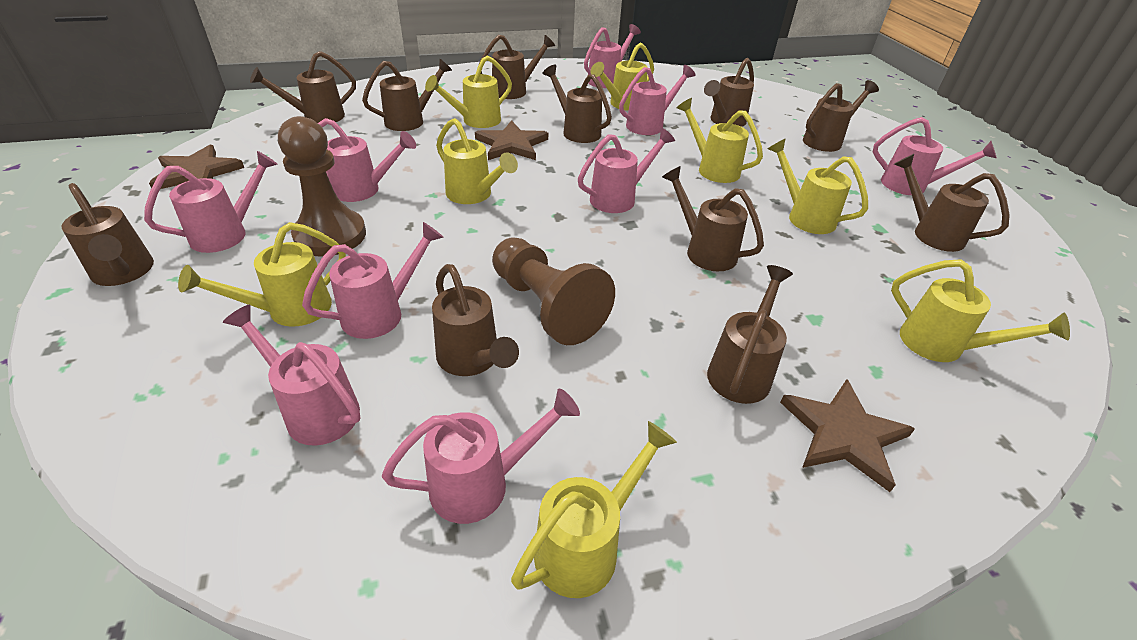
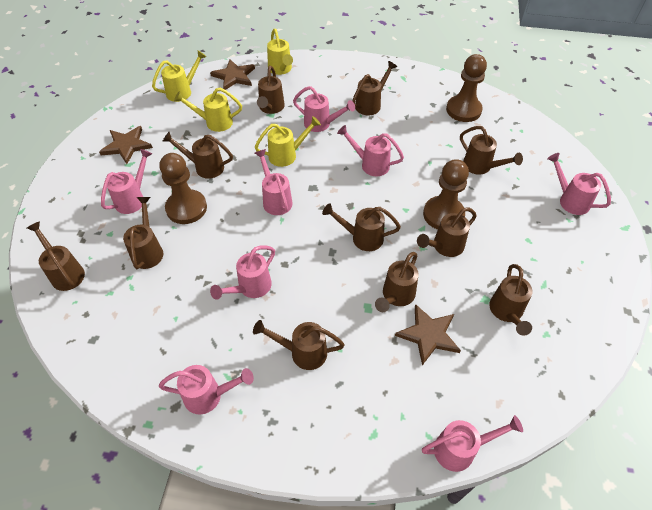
brown pawn: [278,116,366,256] [492,237,615,345] = 2 -> [159,153,207,224] [423,159,469,230] [446,54,487,122] = 3
pink watering can: [144,151,278,253] [223,304,360,446] [302,222,444,339] [318,118,416,202] [382,389,580,524] [578,128,675,213] [584,24,641,88] [619,65,695,135] [873,117,997,195] = 9 -> [101,149,152,214] [159,365,254,415] [210,246,275,300] [255,149,292,215] [293,86,355,132] [337,125,404,176] [422,415,523,472] [547,153,611,215] = 8
yellow watering can: [178,222,346,327] [425,55,512,128] [436,118,518,204] [511,421,677,598] [591,42,654,111] [677,98,763,183] [768,138,868,234] [891,259,1070,362] = 8 -> [152,50,207,102] [174,88,242,132] [255,116,321,167] [267,29,293,75] = 4

